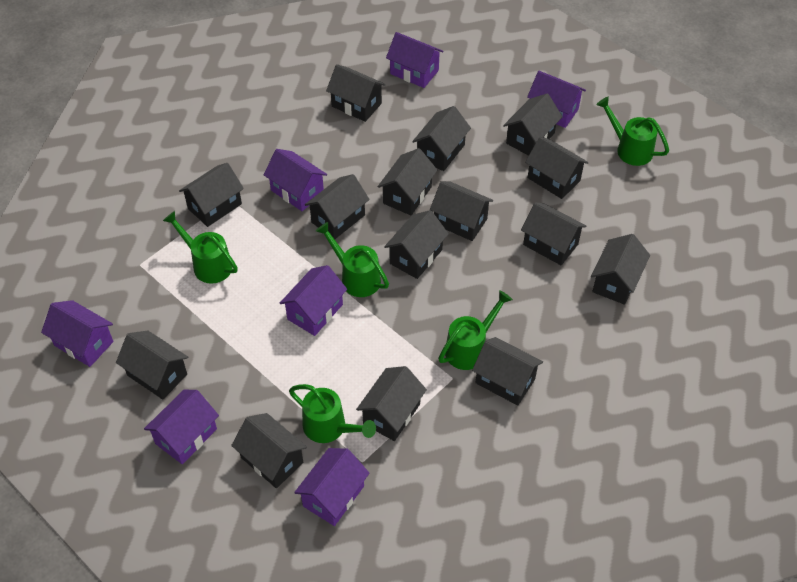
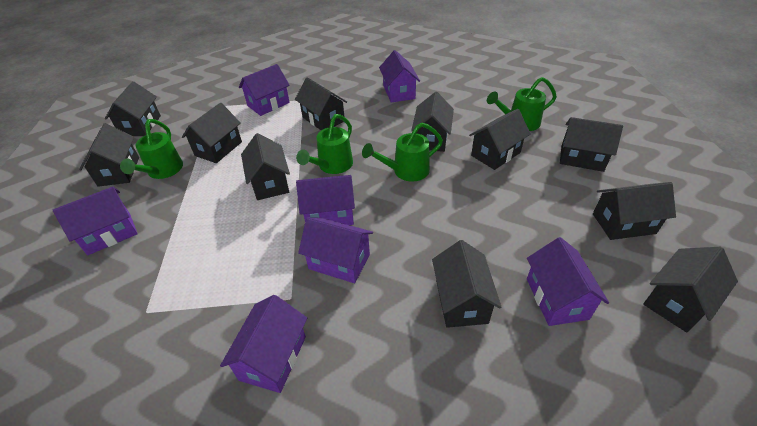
black house: [116,330,188,400] [179,163,244,227] [231,413,307,488] [305,174,370,239] [326,64,386,122] [356,366,427,441] [378,148,437,215] [384,210,449,279] [412,106,471,171] [430,181,493,241] [472,337,543,406] [503,94,562,156] [521,202,586,265] [525,136,589,199] [591,234,650,305] = 15 -> [79,123,139,187] [105,81,161,136] [182,103,242,163] [241,133,290,200] [295,77,347,130] [411,92,454,152] [432,240,502,328] [469,109,531,170] [560,117,623,172] [593,182,676,240] [643,247,738,333] = 11
green watering can: [163,211,238,284] [289,384,376,443] [316,222,389,297] [438,290,513,370] [596,97,669,166] = 5 -> [120,119,183,179] [296,114,353,174] [362,123,443,182] [487,77,557,131] = 4

